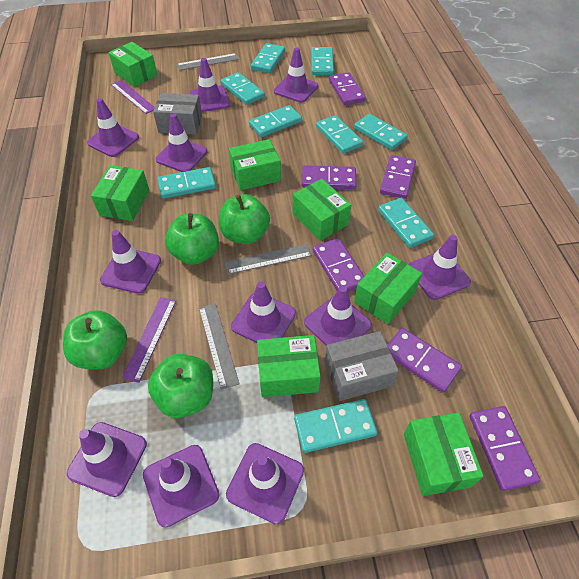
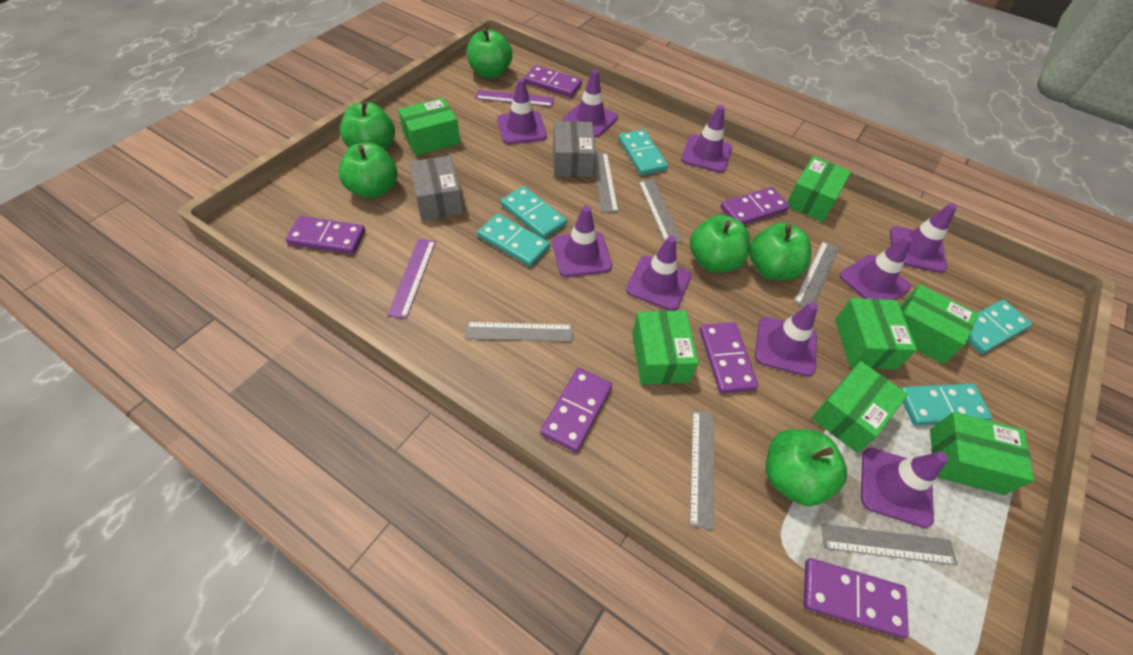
green apple: [63,310,127,370] [148,354,213,418] [165,213,219,265] [219,194,270,244] = 4 -> [338,143,397,199] [340,101,395,150] [467,28,512,79] [690,215,750,273] [749,223,811,280] [766,429,847,506] = 6
grey ruler: [177,53,239,70] [199,303,239,390] [225,244,312,275] = 3 -> [465,322,573,342] [594,153,618,213] [638,179,682,243] [689,410,714,530] [794,241,839,307] [821,524,957,565] = 6
purple traffic cone: [67,422,147,497] [87,98,139,157] [100,230,161,294] [143,445,219,527] [156,113,207,172] [189,58,230,112] [226,443,304,524] [231,281,296,343] [274,47,318,103] [304,285,372,346] [409,235,471,300] = 11 -> [497,78,547,144] [552,206,612,277] [563,70,618,137] [626,236,691,311] [681,105,732,173] [755,302,818,377] [840,236,912,300] [861,448,948,528] [890,203,957,273] = 9
turquoise domino: [158,167,216,199] [221,72,265,105] [249,105,302,137] [251,43,285,73] [294,399,377,453] [311,47,334,75] [316,115,363,154] [354,114,408,150] [378,198,434,248] = 9 -> [477,214,550,267] [501,186,567,239] [618,129,668,175] [900,384,992,425] [967,300,1032,354] = 5

